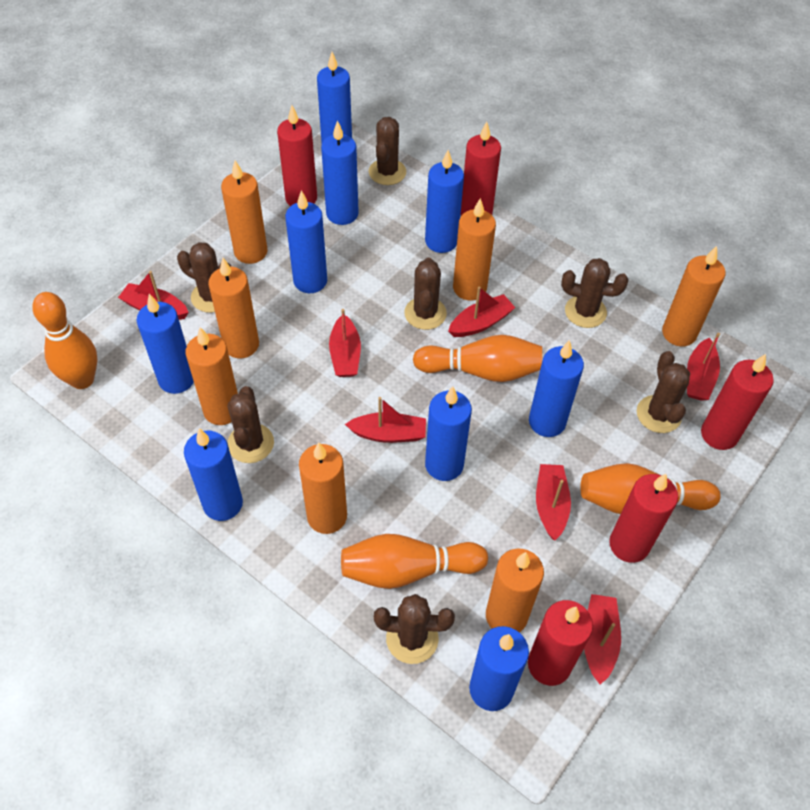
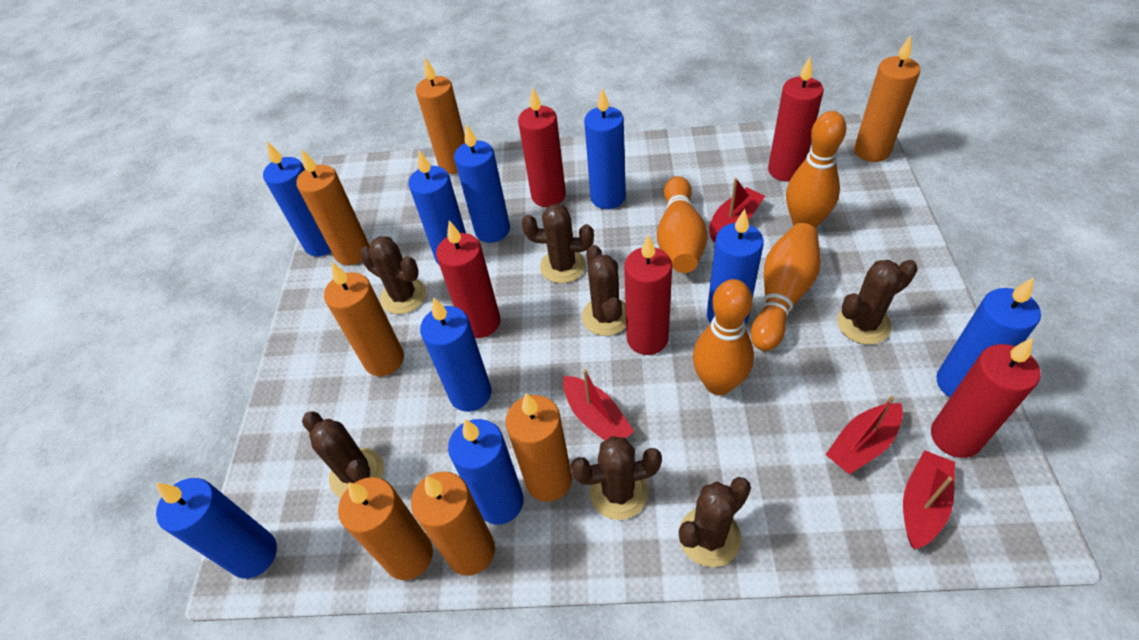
red boat: [118,271,189,320] [329,309,361,377] [345,397,426,443] [448,287,515,337] [536,464,571,540] [584,594,621,685] [687,333,720,401] = 7 -> [563,369,634,441] [709,178,765,242] [825,396,903,474] [903,450,955,549] = 4

